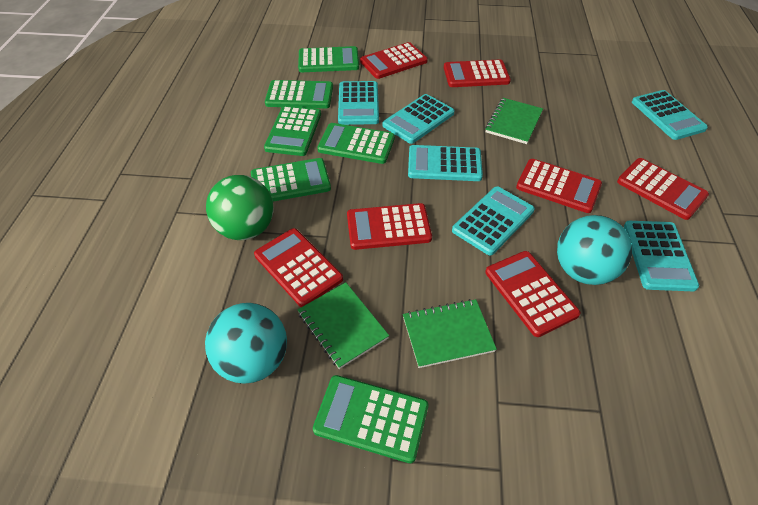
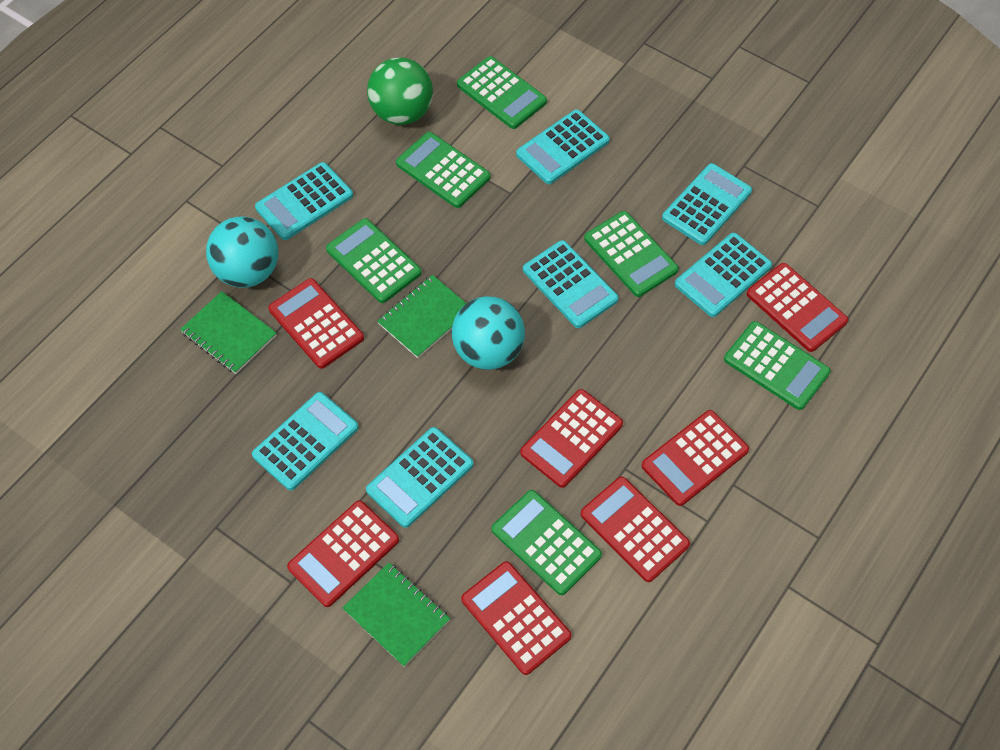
turquoise calculator: [338,81,379,125] [382,94,455,144] [408,145,483,181] [452,186,535,256] [624,221,699,291] [632,90,708,140] = 6 -> [252,392,359,490] [255,162,353,240] [366,427,473,528] [516,109,610,184] [523,240,619,328] [662,163,752,245] [675,233,772,317] = 7

